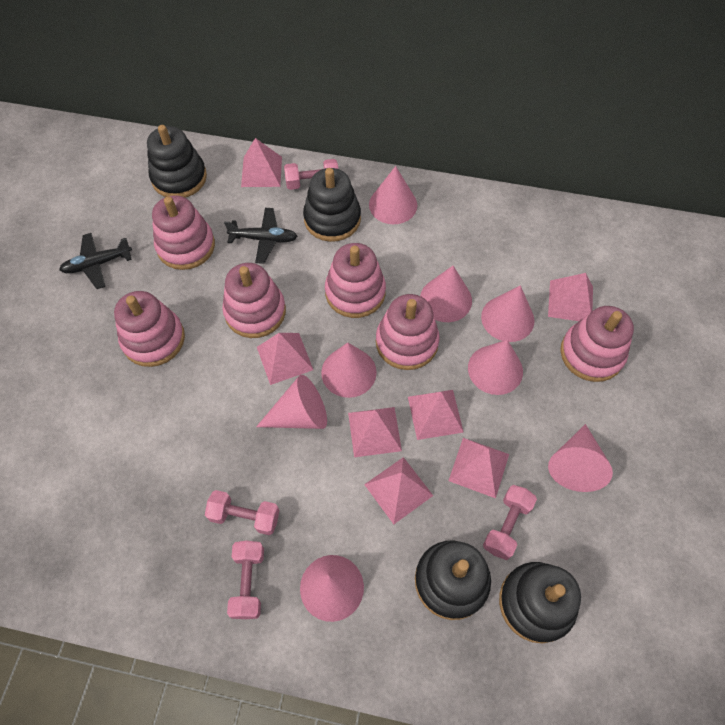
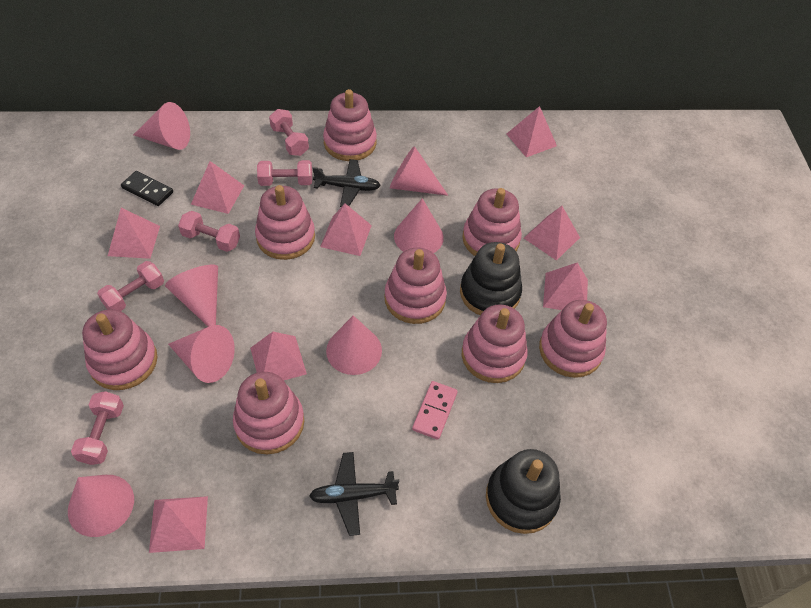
black domino: none = 0 -> [121,171,173,206] = 1
black stacking toy: [147,125,207,198] [303,168,361,242] [415,540,491,620] [499,562,581,643] = 4 -> [460,242,522,315] [486,449,561,534] = 2
pink cone: [256,375,327,429] [300,555,364,622] [321,343,377,398] [369,166,417,224] [420,266,472,322] [468,340,523,395] [481,285,535,342] [548,424,613,492] = 8 -> [68,475,134,537] [133,102,190,150] [165,265,218,327] [168,325,235,383] [326,315,382,375] [390,146,448,196] [394,198,444,253] = 7
pink domino: none = 0 -> [412,381,458,440] = 1
pink dumbbell: [205,490,280,535] [227,541,264,619] [284,159,338,190] [483,485,537,560] = 4 -> [71,391,124,465] [97,261,164,311] [178,211,240,252] [257,160,312,186] [269,109,309,156] = 5
pink pyramid: [241,138,282,187] [257,333,313,385] [348,407,402,457] [364,457,433,524] [408,390,464,440] [448,438,509,498] [548,273,593,321] = 7 -> [108,208,160,259] [149,496,208,553] [191,161,244,214] [250,332,307,380] [320,203,372,256] [507,106,557,157] [524,206,580,261] [543,262,588,310] = 8
pink stacking toy: [114,291,185,367] [152,195,215,270] [222,263,286,338] [325,243,386,318] [376,294,440,370] [560,306,634,382] = 6 -> [82,309,157,390] [233,372,304,454] [255,185,315,260] [323,89,377,161] [384,248,447,324] [462,188,522,256] [462,304,528,383] [539,300,607,378] = 8

